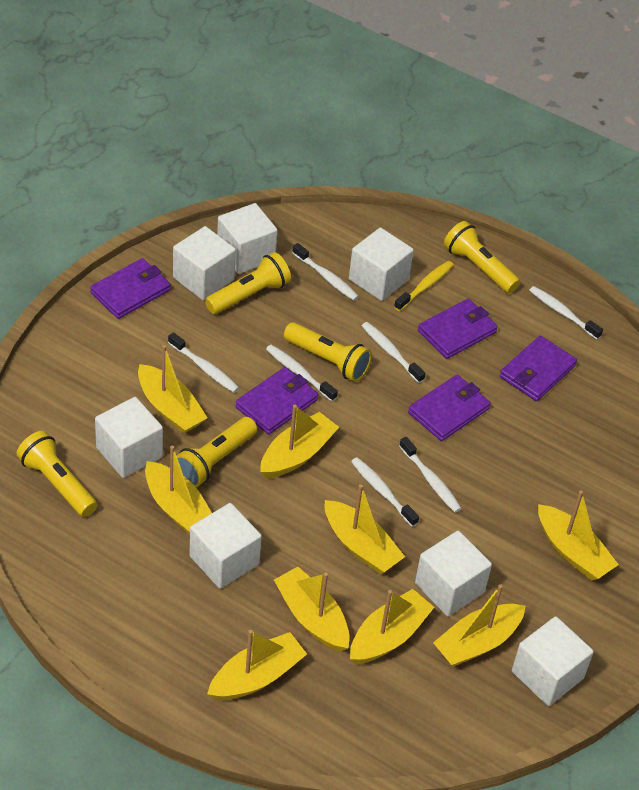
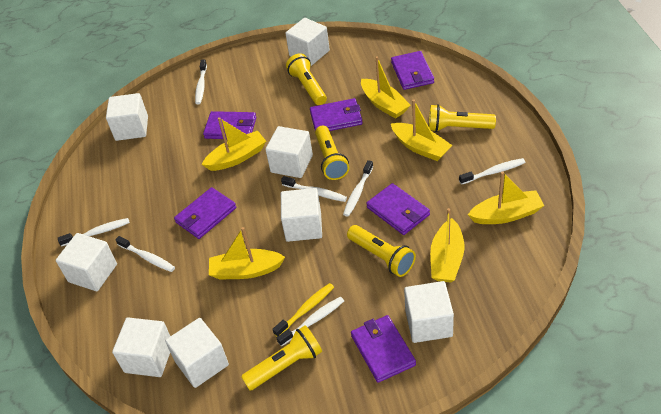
purple wallet: [90,258,171,319] [235,367,318,435] [408,375,491,441] [418,299,498,359] [500,336,577,401] = 5 -> [174,187,237,239] [203,111,256,139] [310,98,363,131] [351,315,416,383] [366,183,430,235] [391,51,434,90] = 6
white cube: [95,397,163,478] [173,226,236,300] [189,503,262,589] [217,203,278,274] [349,227,414,301] [415,531,492,616] [512,616,594,706] = 7 -> [56,233,117,291] [106,93,148,141] [112,318,170,377] [165,318,229,388] [265,126,313,178] [281,188,322,242] [285,18,330,66] [404,281,454,343] = 8
yellow boat: [138,345,208,433] [145,446,212,535] [207,630,307,700] [260,405,339,478] [274,567,350,652] [325,484,405,574] [350,589,434,664] [433,584,525,667] [538,490,619,580] = 9 -> [202,117,266,171] [209,227,285,280] [361,56,411,119] [391,100,452,161] [430,208,464,283] [468,171,544,224] = 6

